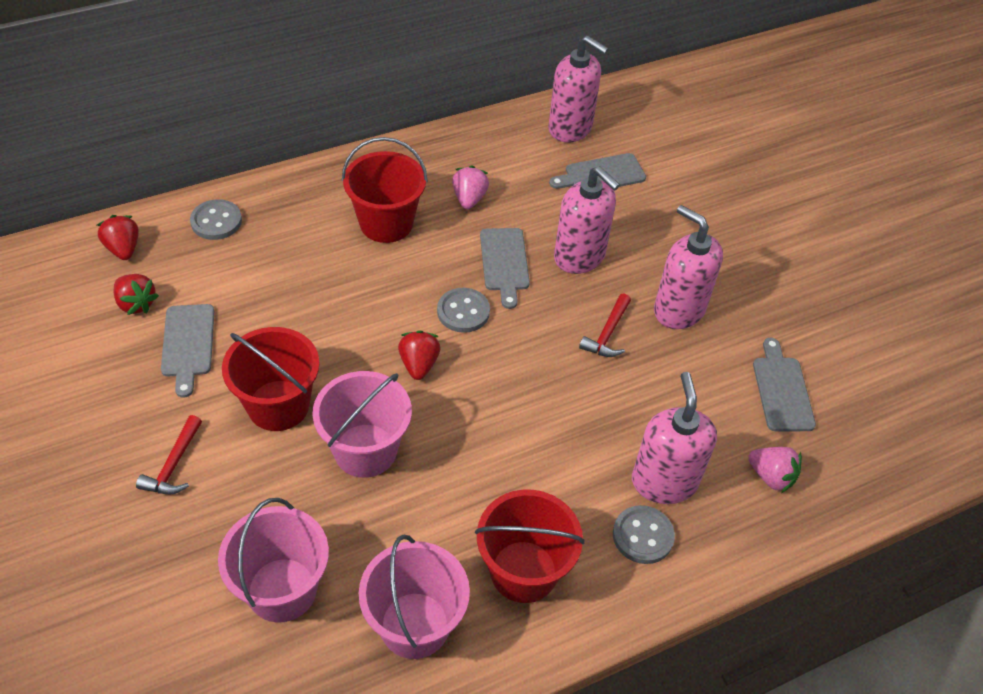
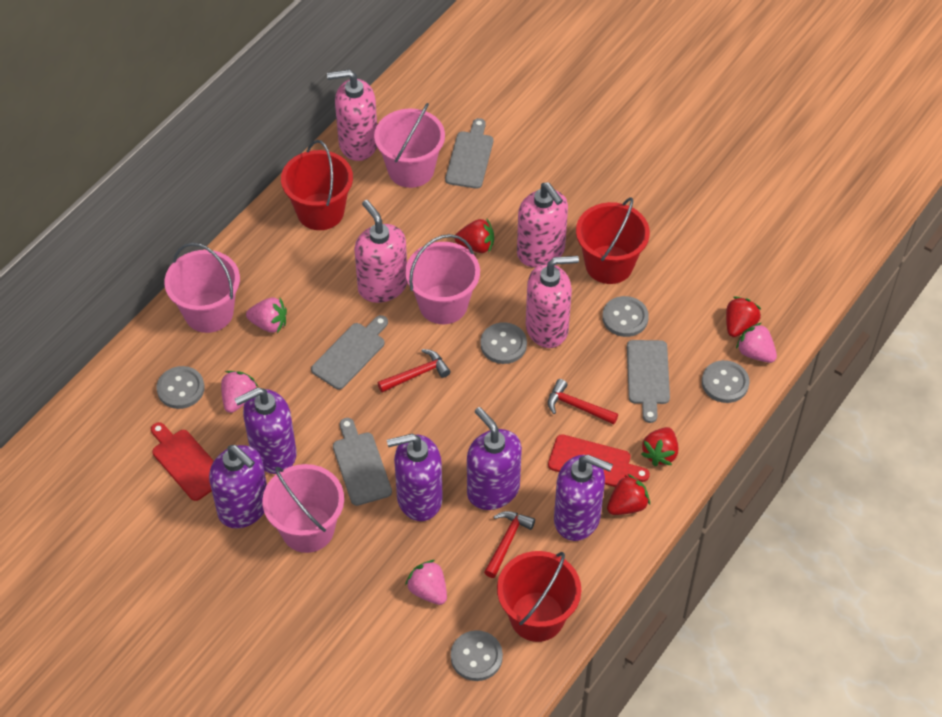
grey button: [190,199,242,240] [437,288,490,333] [613,505,675,564] = 3 -> [156,366,205,409] [451,630,503,681] [481,322,527,364] [602,296,649,337] [702,360,749,403] = 5
pink bucket: [218,498,329,623] [312,371,412,478] [359,535,470,659] = 3 -> [164,243,240,333] [262,464,344,553] [374,103,445,188] [405,234,480,324] = 4
pink strawberry: [452,166,489,209] [748,447,802,493] = 2 -> [221,371,258,413] [246,297,287,333] [405,560,447,605] [736,323,777,363] = 4
purple soap dispenser: none = 0 -> [209,445,267,528] [234,387,297,474] [387,434,443,521] [467,407,522,510] [554,455,613,541] = 5
red cutting board: none = 0 -> [151,422,214,501] [548,434,650,487] = 2
red hammer: [136,415,202,494] [579,294,631,357] = 2 -> [378,349,451,392] [484,511,535,578] [548,379,618,425] = 3
red strawberry: [97,215,139,260] [114,274,159,315] [398,330,441,380] = 3 -> [454,219,494,253] [607,474,650,515] [641,427,678,466] [726,296,761,337] = 4

